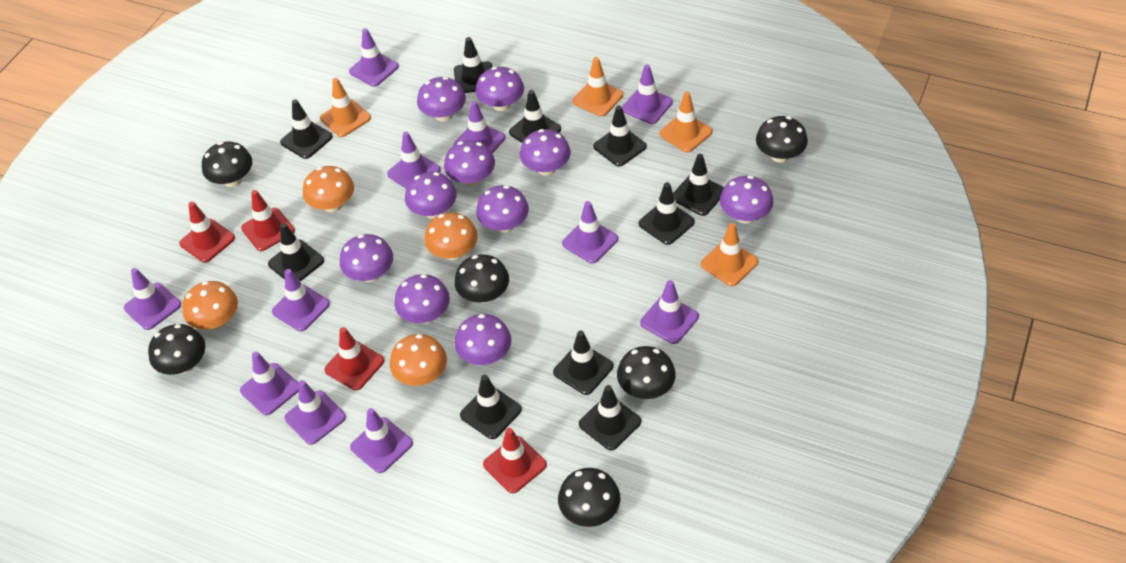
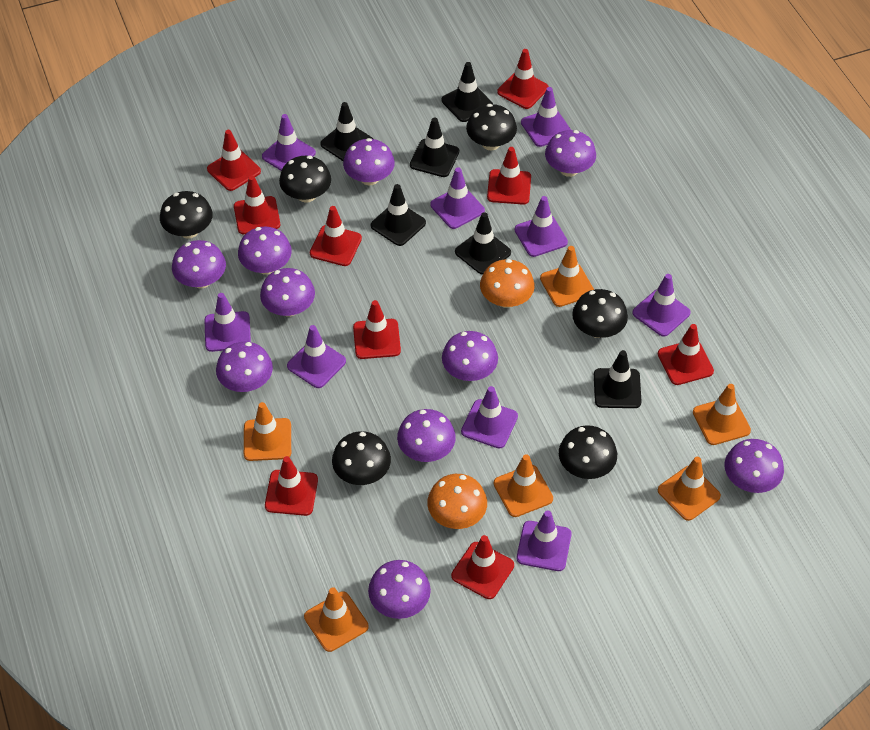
black traffic cone: [268,223,324,282] [280,99,333,159] [454,37,492,93] [460,375,522,439] [509,90,561,143] [553,331,614,395] [579,385,641,451] [593,106,647,167] [639,182,695,245] [673,154,724,216] = 10 -> [320,102,373,161] [371,184,426,246] [410,118,459,177] [442,62,493,122] [455,212,511,275] [594,350,642,408] = 6
orange mushroom: [182,281,238,330] [303,166,354,212] [390,334,447,386] [424,212,478,260] = 4 -> [427,474,487,529] [480,259,535,308] = 2
orange traffic cone: [320,78,371,137] [573,57,623,117] [659,92,712,153] [701,223,758,286] = 4 -> [244,402,291,461] [304,587,369,652] [493,454,553,517] [540,246,594,307] [658,457,721,521] [693,384,751,445] = 6
purple traffic cone: [124,268,181,330] [240,352,299,415] [272,269,330,331] [285,380,346,445] [349,28,399,87] [350,408,413,473] [387,132,441,188] [454,101,506,154] [562,201,618,263] [622,64,673,124] [640,280,699,344] = 11 -> [204,293,251,352] [262,114,316,171] [287,325,346,388] [430,167,485,229] [461,386,518,449] [514,196,568,257] [517,510,571,571] [521,87,571,147] [632,274,691,337] = 9
red traffic cone: [179,202,235,263] [241,190,295,251] [324,327,384,390] [483,428,547,493] = 4 -> [207,130,261,191] [234,175,280,234] [265,456,318,516] [310,206,362,266] [353,300,401,359] [451,535,514,599] [487,147,531,204] [497,49,549,109] [658,324,714,385] = 9

